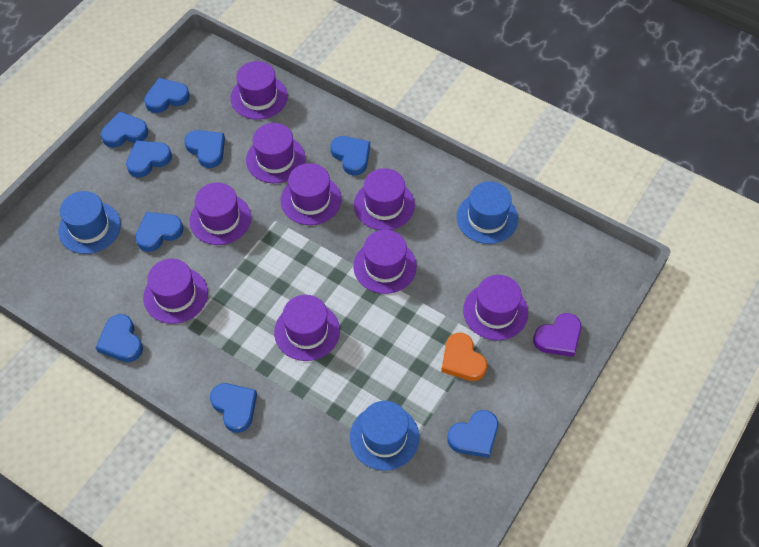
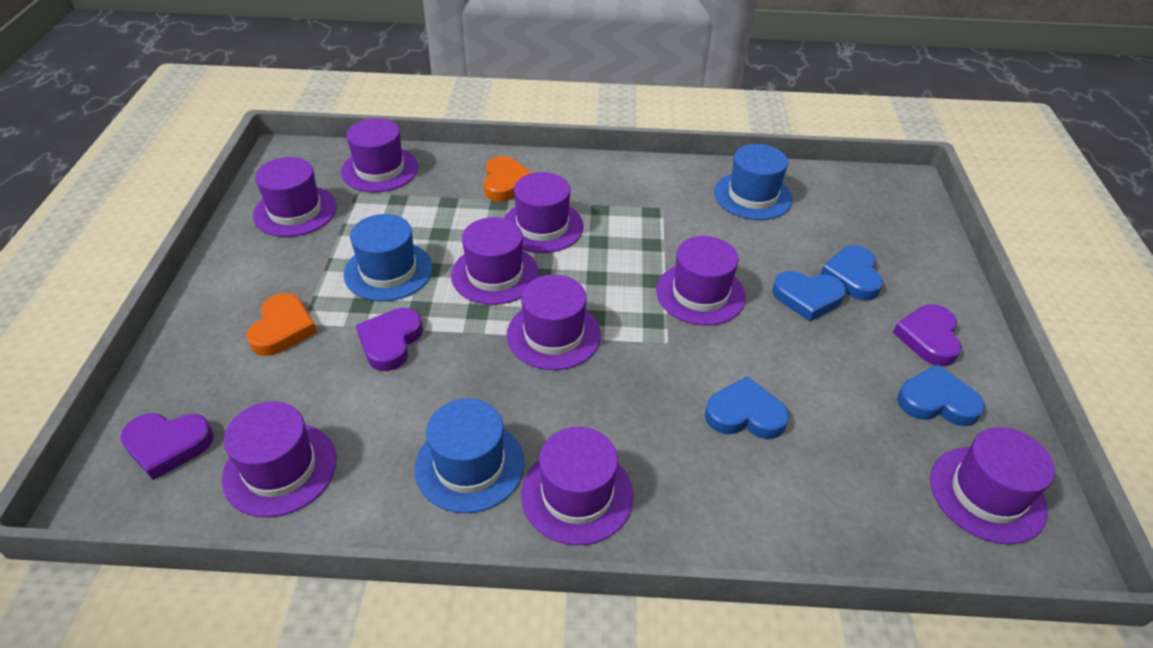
blue heart: [96,314,143,362] [101,111,148,148] [126,140,172,177] [135,212,183,252] [144,78,190,113] [184,130,225,168] [210,383,257,433] [330,136,370,175] [447,410,498,458] = 9 -> [705,376,789,439] [772,271,846,322] [820,245,883,301] [897,365,985,426] = 4
orange heart: [441,333,487,381] = 1 -> [246,293,317,356] [484,156,532,202] = 2
purple heart: [533,313,581,357] = 1 -> [120,413,214,480] [356,308,423,371] [893,304,962,366] = 3

